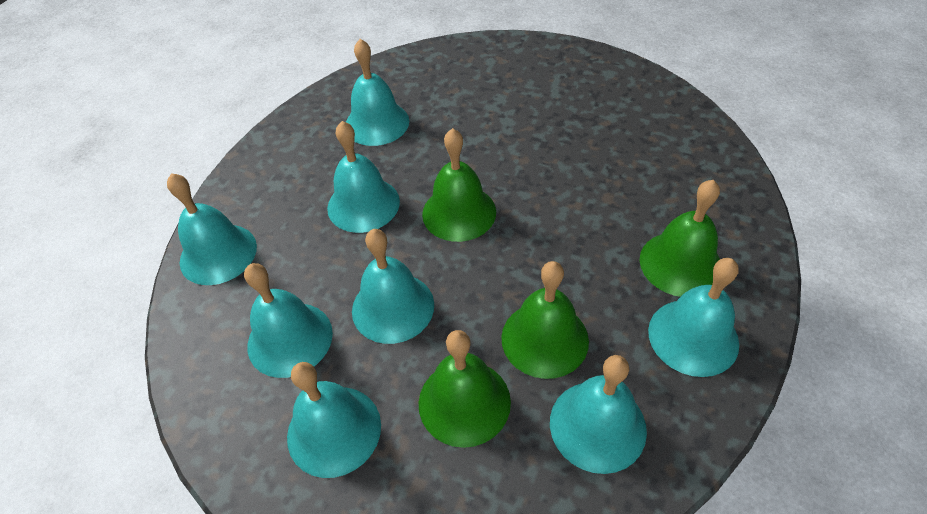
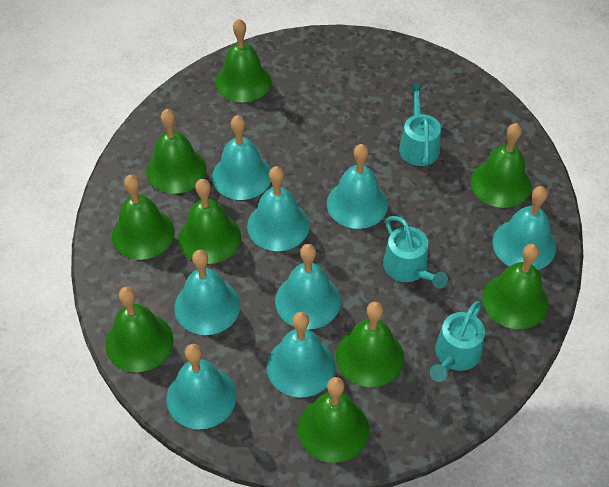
green bell: [419,330,511,448] [422,128,496,242] [501,261,589,379] [640,180,720,297] = 4 -> [106,287,174,372] [112,175,175,260] [146,109,207,193] [178,179,241,264] [215,19,271,102] [298,377,369,463] [336,302,404,387] [471,123,531,208] [482,244,549,329] = 9
turquoise watering can: none = 0 -> [383,216,448,289] [399,84,441,166] [430,301,485,382] = 3

